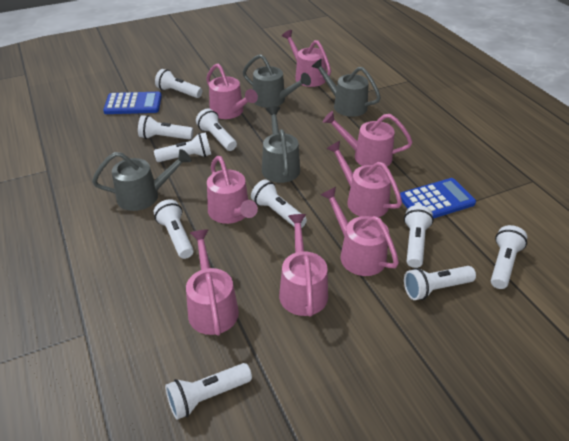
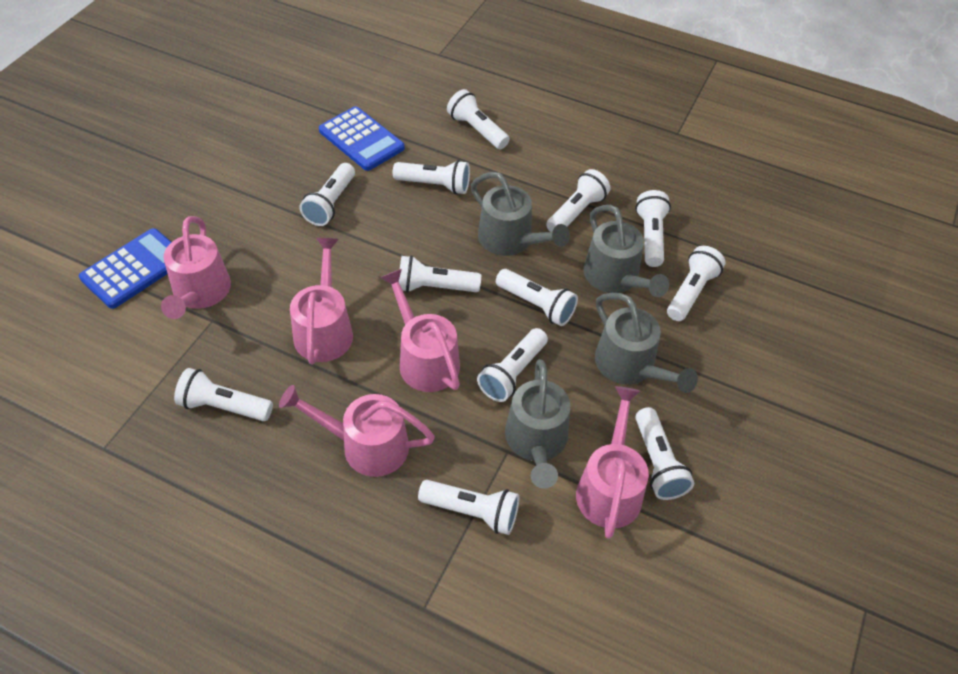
pink watering can: [186,229,239,336] [206,63,258,119] [207,156,258,224] [279,214,328,317] [282,30,331,87] [321,187,399,276] [323,111,413,166] [326,141,402,217] = 8 -> [161,216,231,319] [279,385,435,477] [290,238,353,364] [380,269,460,392] [576,386,649,539] = 5
white flashlight: [138,115,193,140] [154,132,211,162] [154,199,194,259] [155,69,202,98] [165,363,252,420] [196,108,237,151] [251,179,307,228] [404,205,433,268] [404,266,476,300] [491,225,527,289] = 10 -> [174,368,273,421] [300,163,355,226] [393,160,470,194] [399,255,481,293] [418,480,519,535] [447,89,510,149] [477,328,548,402] [496,269,578,326] [546,169,610,232] [635,190,671,267] [635,407,694,500] [667,246,725,321] = 12

